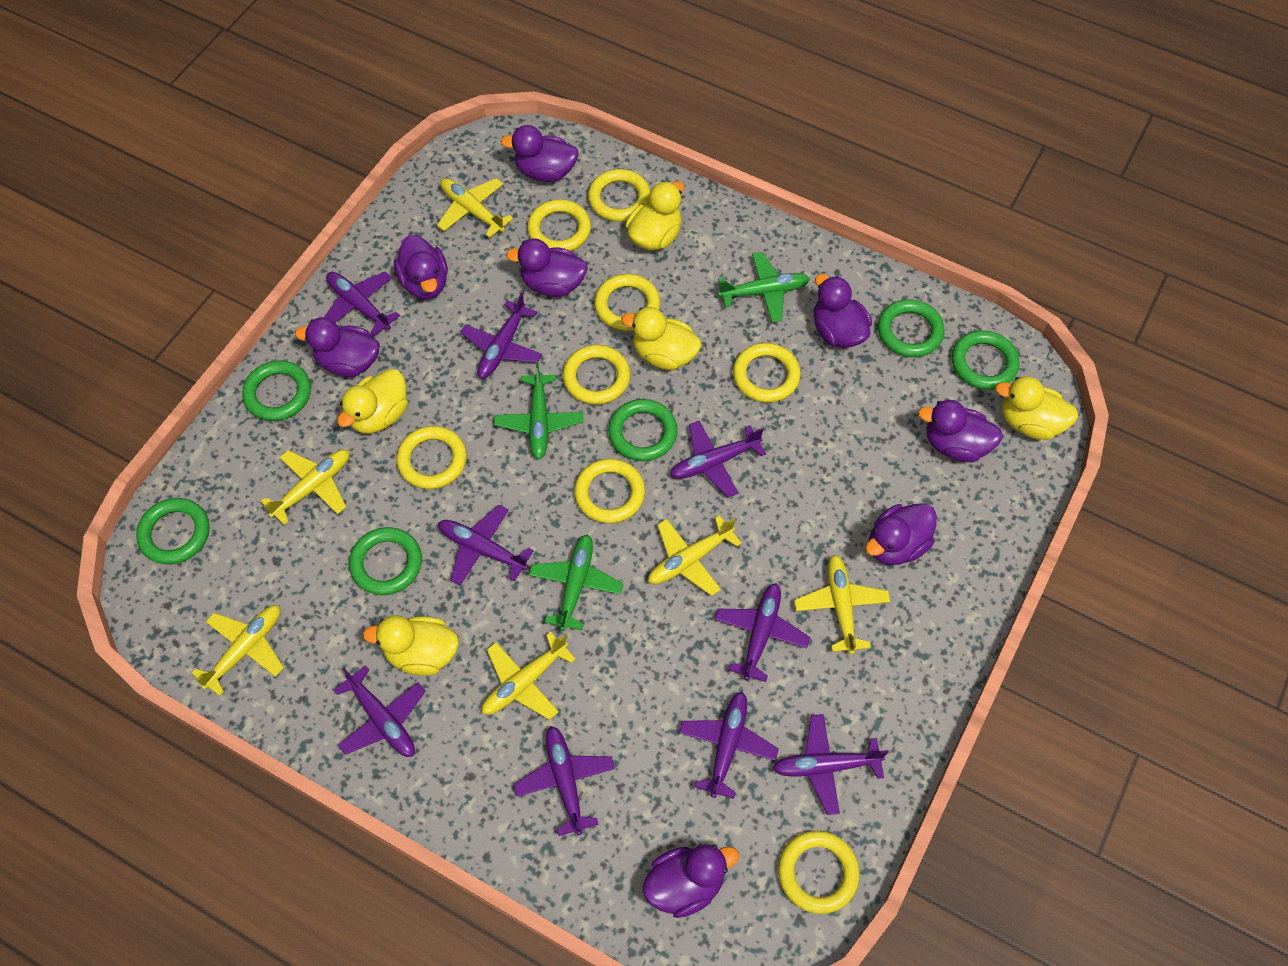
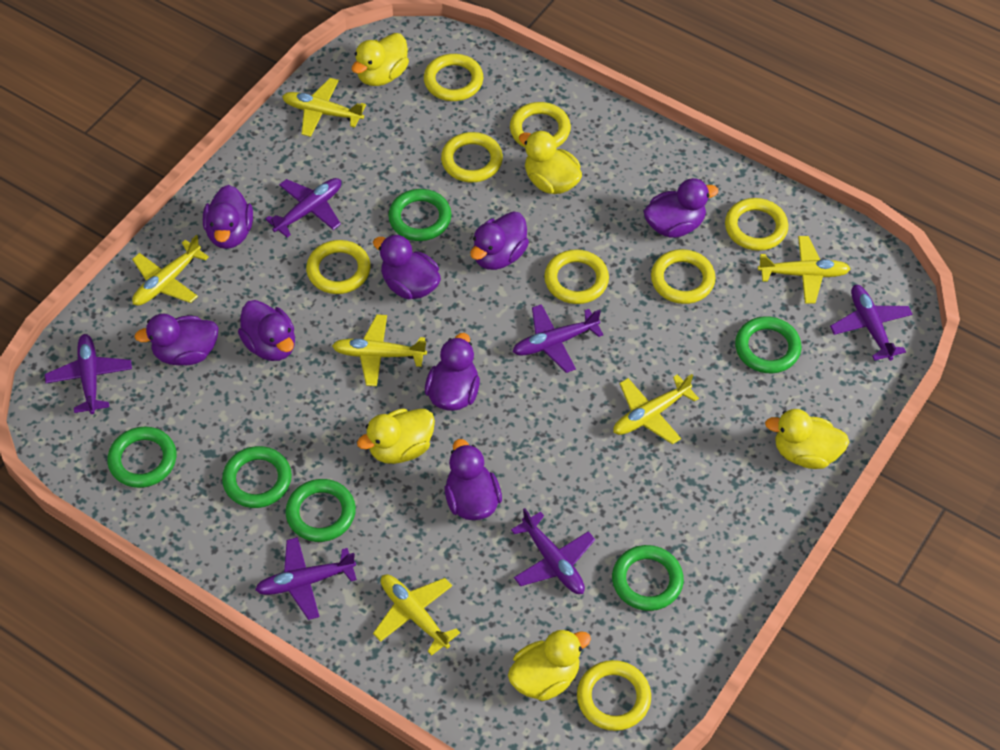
green plane: [494,362,583,459] [529,534,623,631] [718,252,810,322] = 3 -> none = 0
purple plane: [324,272,400,336] [334,665,426,757] [438,505,534,585] [460,293,542,378] [514,726,615,836] [670,421,766,498] [679,692,779,799] [714,583,810,682] [773,714,888,815] = 9 -> [45,334,132,414] [255,537,357,620] [265,178,341,237] [511,508,595,594] [513,304,603,373] [830,285,913,361] = 6

